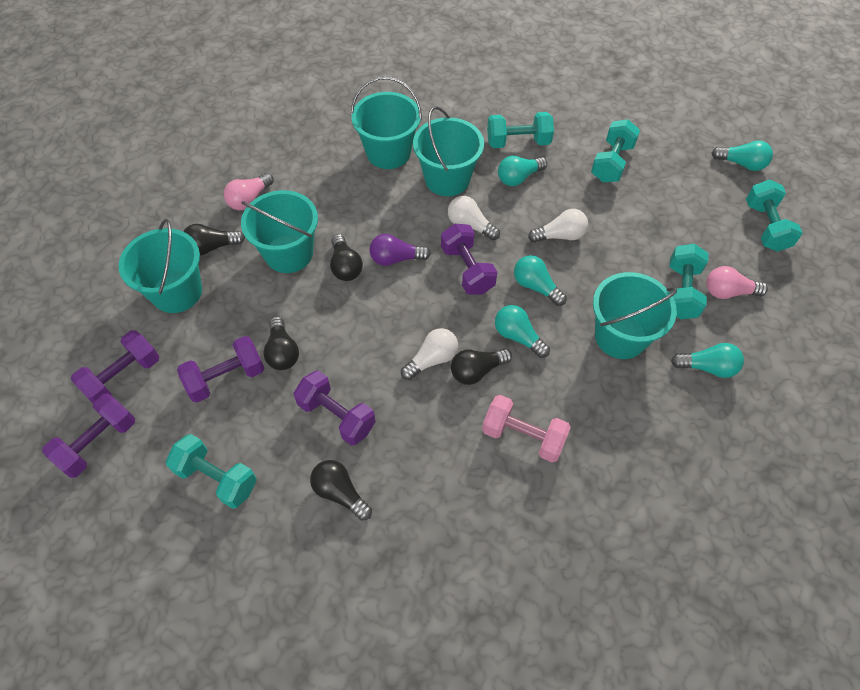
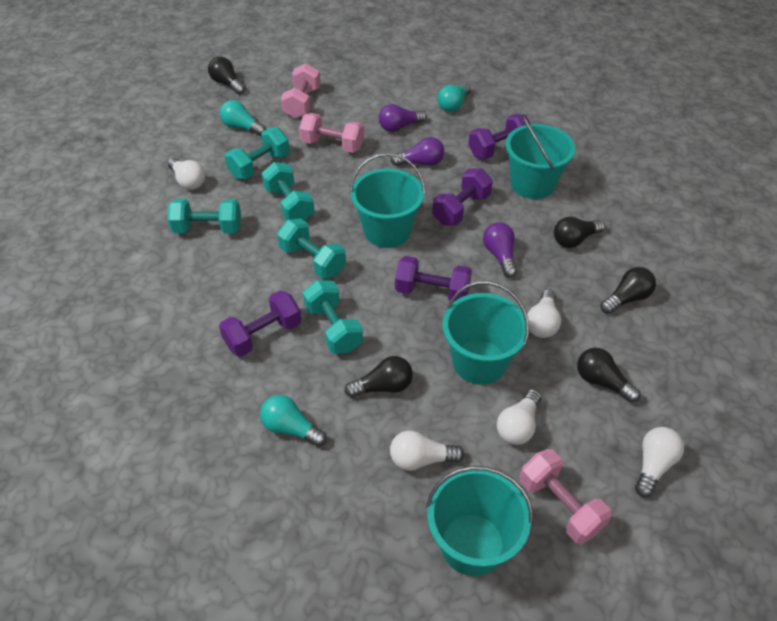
pink dumbbell: [482,395,571,463] = 1 -> [281,63,320,118] [299,113,364,153] [520,449,612,545] = 3
pink light bulb: [224,173,274,210] [706,266,768,299] = 2 -> none = 0
purple dumbbell: [42,394,135,478] [71,330,159,403] [177,336,264,403] [294,370,376,445] [441,224,498,295] = 5 -> [219,291,301,357] [395,256,472,302] [432,168,493,226] [468,114,531,159] = 4
purple light bulb: [370,234,431,266] = 1 -> [379,104,427,132] [391,137,444,166] [483,222,517,278] = 3
turquoise bucket: [118,219,202,313] [241,190,318,273] [351,77,422,169] [413,106,484,196] [593,272,677,359] = 5 -> [350,153,425,248] [426,466,533,576] [443,281,529,385] [506,114,575,199] = 4
turquoise light bulb: [495,305,550,358] [498,156,547,186] [514,255,567,306] [671,343,744,378] [712,141,773,171] = 5 -> [220,100,266,136] [260,395,327,447] [437,83,471,112] = 3
white light bulb: [401,328,458,380] [448,196,500,240] [528,209,588,243] = 3 -> [168,158,205,190] [390,431,464,471] [497,389,541,445] [527,289,561,338] [635,427,684,497] = 5

